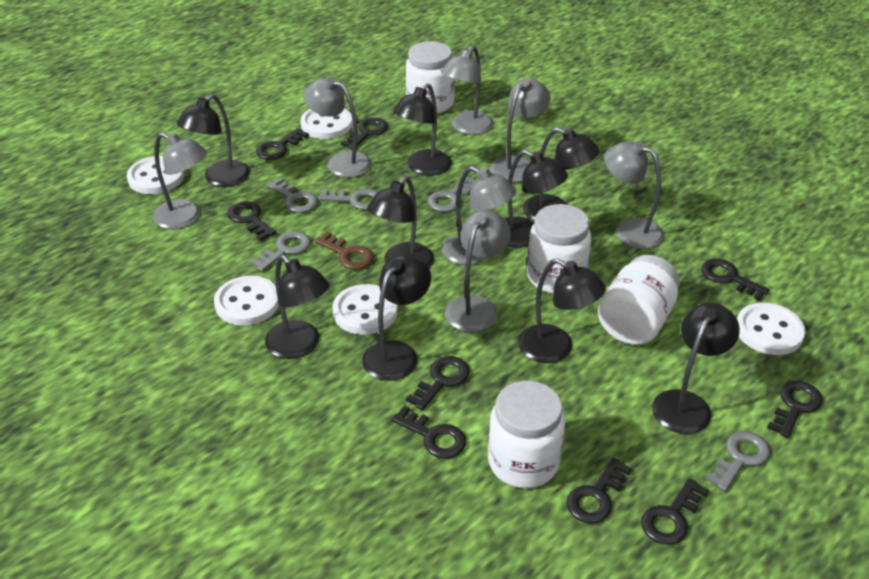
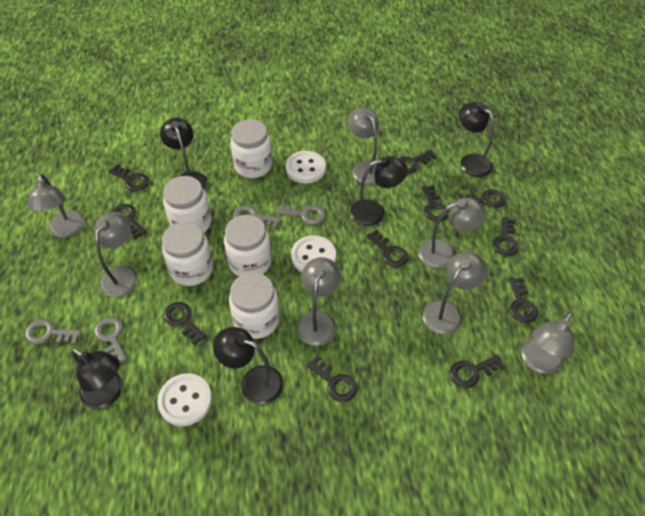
black key: [228,201,276,240] [256,128,309,160] [341,118,388,149] [391,405,466,459] [406,356,470,410] [566,458,632,523] [641,478,709,545] [701,259,770,300] [767,381,823,438] = 9 -> [108,164,149,191] [112,204,147,239] [163,302,206,345] [307,355,357,402] [367,229,408,267] [399,150,437,174] [422,185,449,222] [450,354,505,388] [459,189,506,208] [493,217,519,256] [509,277,538,323] = 11
black lamp: [177,94,250,187] [265,255,330,359] [362,255,431,381] [367,176,434,268] [393,83,452,176] [505,150,568,248] [518,258,606,363] [523,127,600,221] [652,302,740,434] = 9 -> [71,348,123,409] [160,118,208,190] [213,327,283,405] [350,156,408,226] [459,102,494,177] = 5
brown key: [315,231,374,270] = 1 -> none = 0
grey key: [250,231,311,272] [267,177,318,213] [319,188,378,210] [428,176,476,212] [706,431,770,492] = 5 -> [25,319,81,344] [94,317,127,362] [233,205,281,229] [278,203,326,225] = 4
white button: [127,156,184,194] [214,276,279,325] [300,108,353,139] [333,284,398,335] [737,303,805,355] = 5 -> [157,373,212,426] [286,151,326,183] [291,235,336,272] = 3
white jar: [406,41,455,114] [488,381,565,488] [527,204,592,293] [598,255,680,345] = 4 -> [162,222,213,286] [163,176,212,233] [224,215,272,276] [229,272,280,339] [230,119,272,178] = 5

